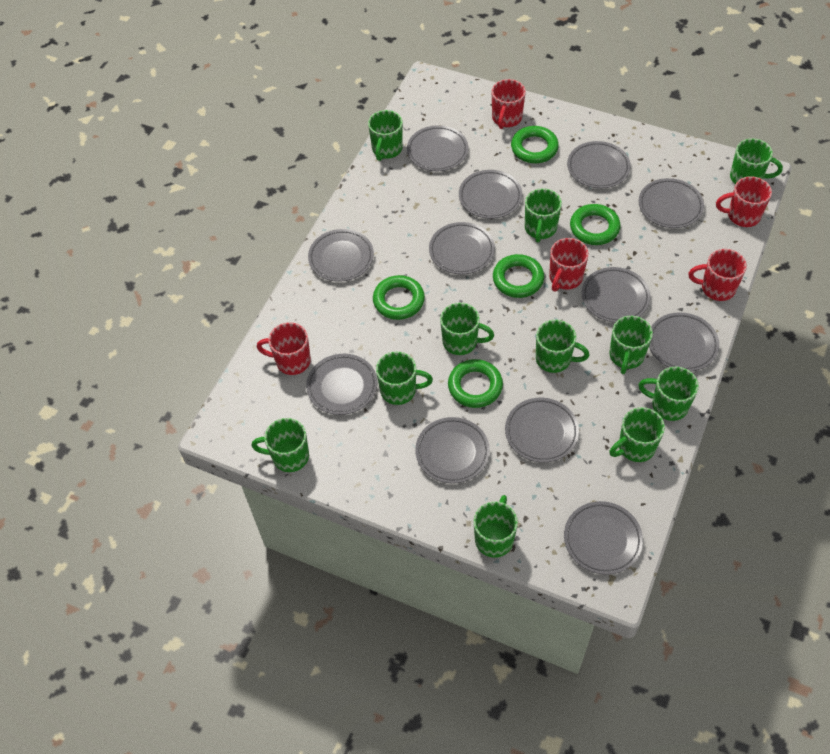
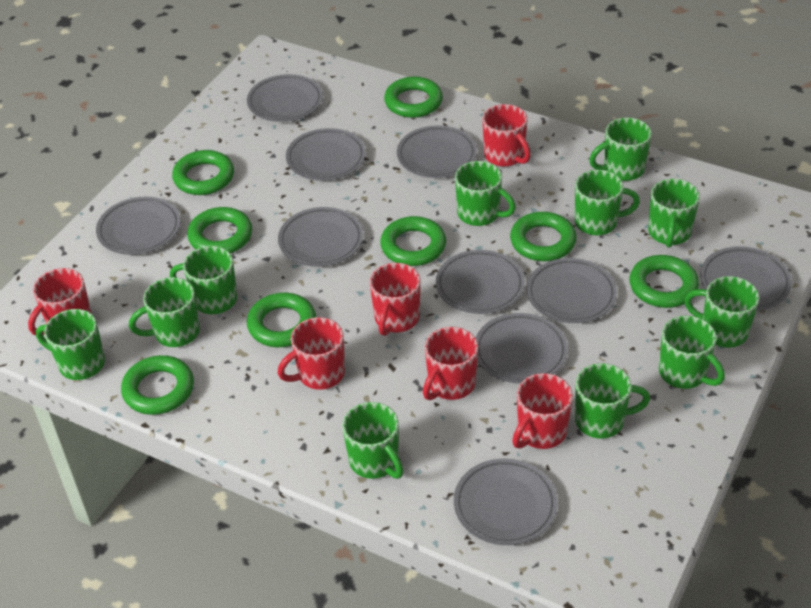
green ring: [373,275,425,320] [448,359,503,408] [493,254,544,298] [511,126,559,163] [570,204,620,245] = 5 -> [121,355,194,415] [172,150,234,195] [187,207,252,254] [247,293,316,347] [380,216,446,266] [384,76,443,118] [510,212,577,261] [629,255,699,308] = 8
grey plate: [306,354,377,415] [308,229,374,282] [407,125,468,171] [415,417,490,484] [429,222,495,274] [459,170,522,219] [505,398,579,463] [564,501,643,575] [567,141,631,189] [582,267,651,323] [639,178,704,228] [649,312,719,371] = 12 -> [96,197,180,255] [247,74,323,122] [278,207,363,267] [286,128,366,181] [397,125,477,178] [436,250,525,314] [454,459,557,545] [476,313,568,384] [527,258,617,323] [700,246,792,311] = 10
red mug: [257,322,311,375] [492,79,526,129] [549,238,589,292] [688,249,747,301] [716,176,772,227] = 5 -> [28,268,92,335] [277,317,345,390] [370,263,421,336] [423,327,478,400] [482,104,531,167] [512,373,573,449] = 6

